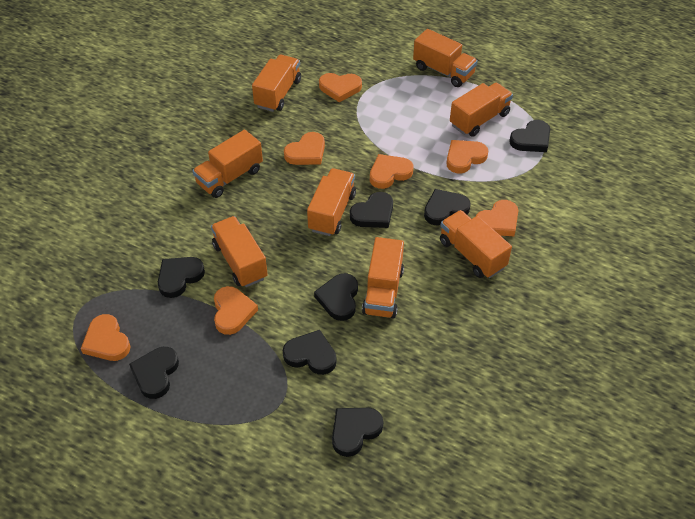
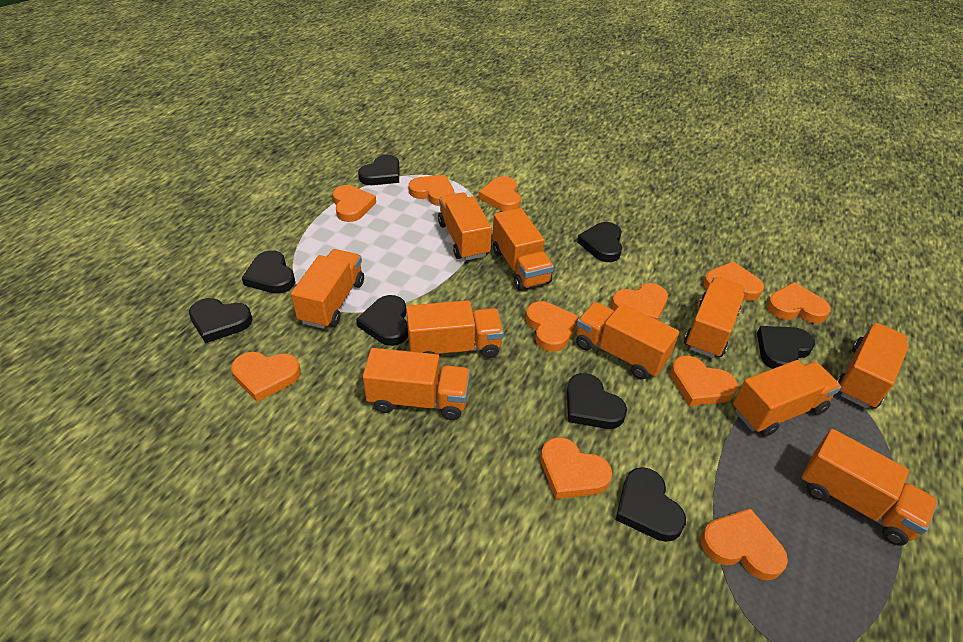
orange heart: [81,314,131,361] [214,286,258,335] [284,132,325,165] [319,73,362,102] [370,154,413,189] [446,140,488,173] [476,200,518,236] = 7 -> [231,352,301,402] [332,185,376,222] [409,175,454,206] [479,176,521,212] [526,301,579,352] [541,437,612,499] [611,283,668,320] [670,356,738,406] [701,508,788,580] [703,262,764,301] [767,282,831,323] = 11
orange truck: [192,130,263,198] [211,216,268,287] [252,55,301,112] [307,168,356,236] [362,237,404,319] [413,29,478,87] [440,210,512,278] [450,83,513,137] = 8 -> [291,249,364,329] [363,348,470,420] [406,300,504,358] [438,193,492,260] [492,208,554,291] [576,302,679,379] [684,277,745,358] [733,360,841,437] [802,429,938,546] [837,323,909,408] = 10

